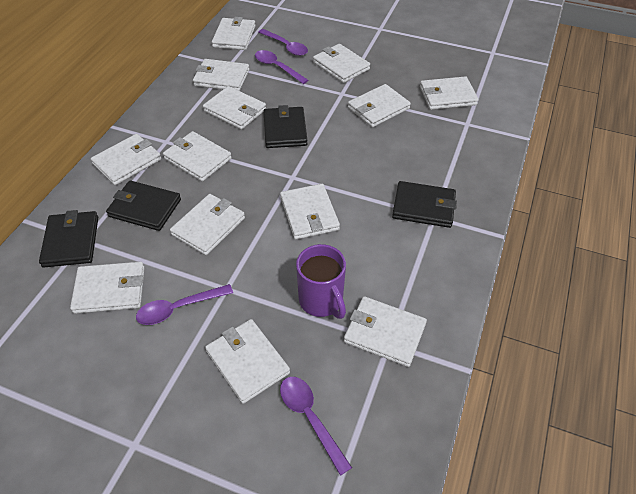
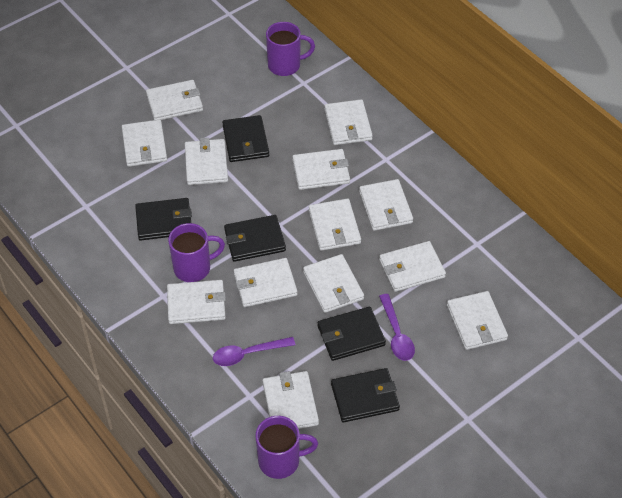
black wallet: [39,210,98,268] [106,180,181,231] [263,105,307,148] [392,181,457,228] = 4 -> [135,198,192,241] [222,115,269,162] [224,215,286,262] [318,307,386,361] [331,368,400,422] = 5
purple mug: [296,244,346,319] = 1 -> [168,223,225,282] [256,416,318,479] [266,22,315,76] = 3
purple spoon: [136,284,233,325] [255,50,308,84] [258,29,308,56] [280,377,352,476] = 4 -> [213,337,295,366] [379,294,415,361] = 2

